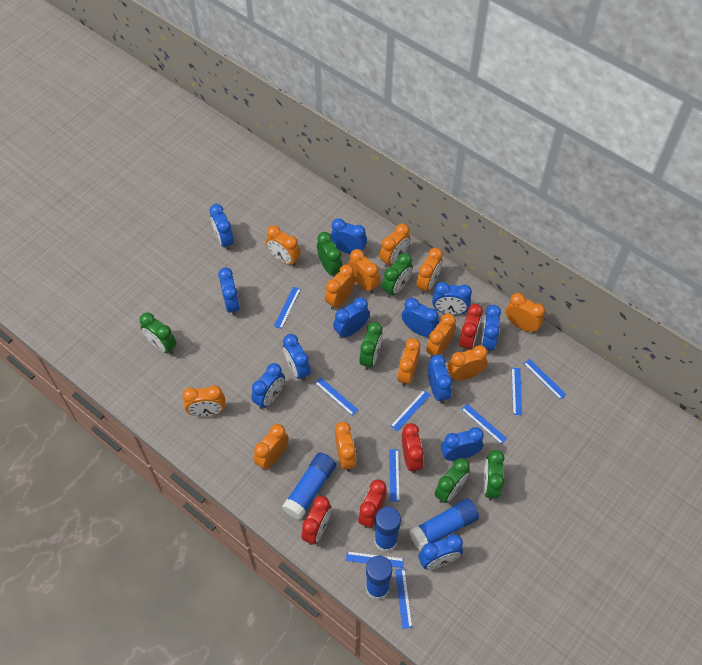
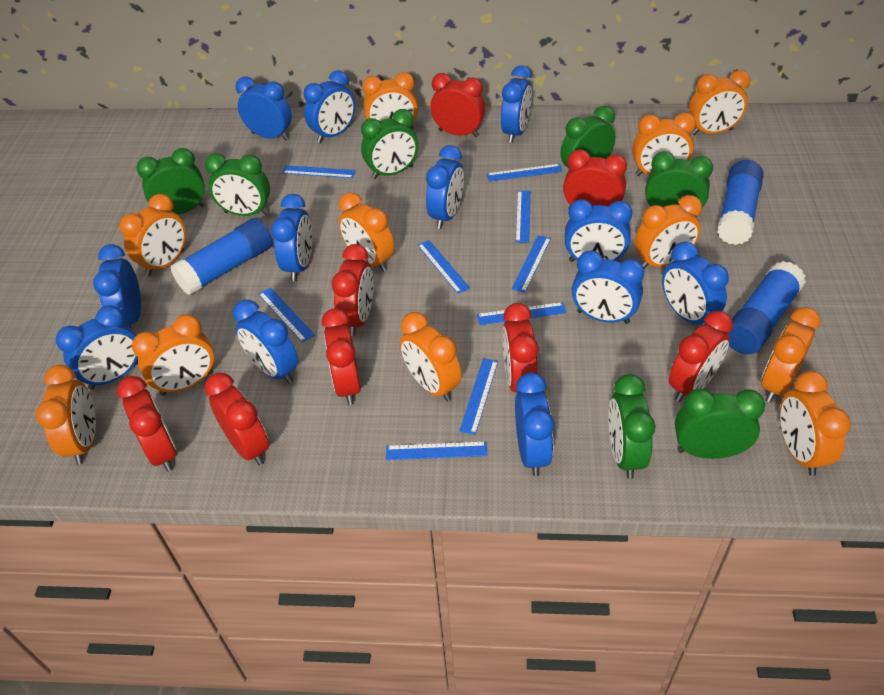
blue glue stick: [282,452,336,520] [366,556,392,600] [374,507,401,552] [409,498,479,551] = 4 -> [170,218,273,295] [717,160,764,245] [727,261,806,355] = 3
green clock: [140,313,176,354] [317,232,342,277] [359,322,383,370] [382,253,413,298] [434,458,470,503] [484,450,504,501] = 6 -> [137,148,205,214] [205,153,270,216] [361,109,418,179] [561,106,615,168] [608,374,655,479] [645,151,713,217] [675,389,765,459] = 7
orange clock: [182,385,225,417] [254,424,289,470] [266,225,301,266] [325,265,356,310] [335,422,357,472] [348,249,380,293] [379,224,410,268] [397,338,420,387] [416,248,443,294] [426,313,456,358] [447,345,488,381] [506,293,545,333] = 12 -> [36,365,96,464] [119,194,186,276] [132,314,214,396] [339,192,394,272] [362,72,418,130] [400,312,462,402] [632,113,696,176] [635,195,702,269] [689,70,750,135] [761,307,821,402] [780,371,851,476] = 11
red clock: [302,496,331,545] [358,479,387,528] [402,423,424,473] [459,304,483,352] = 4 -> [117,376,177,472] [205,373,269,466] [322,308,361,405] [332,244,374,336] [430,73,485,137] [502,303,539,392] [563,149,627,209] [669,311,733,402] = 8

